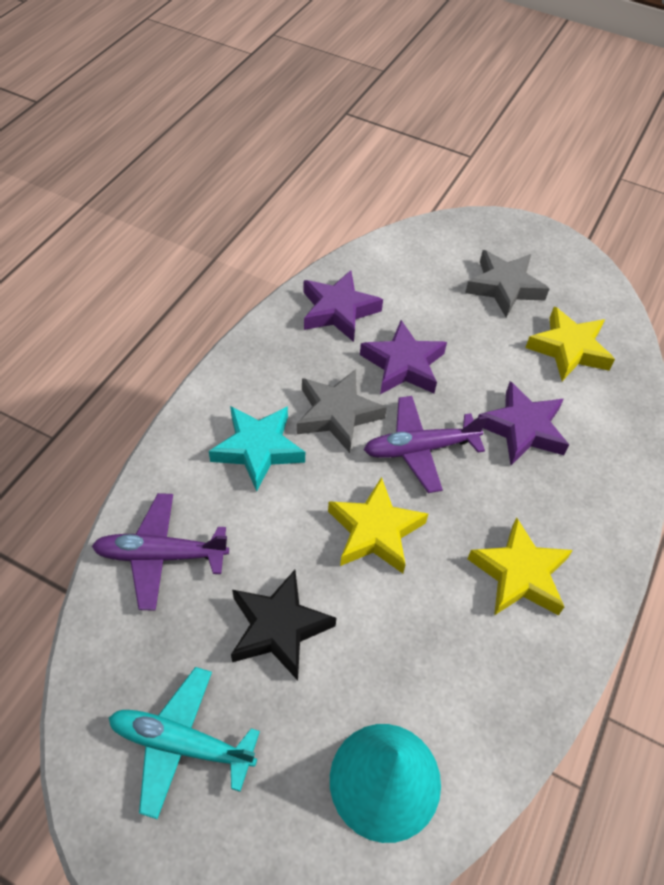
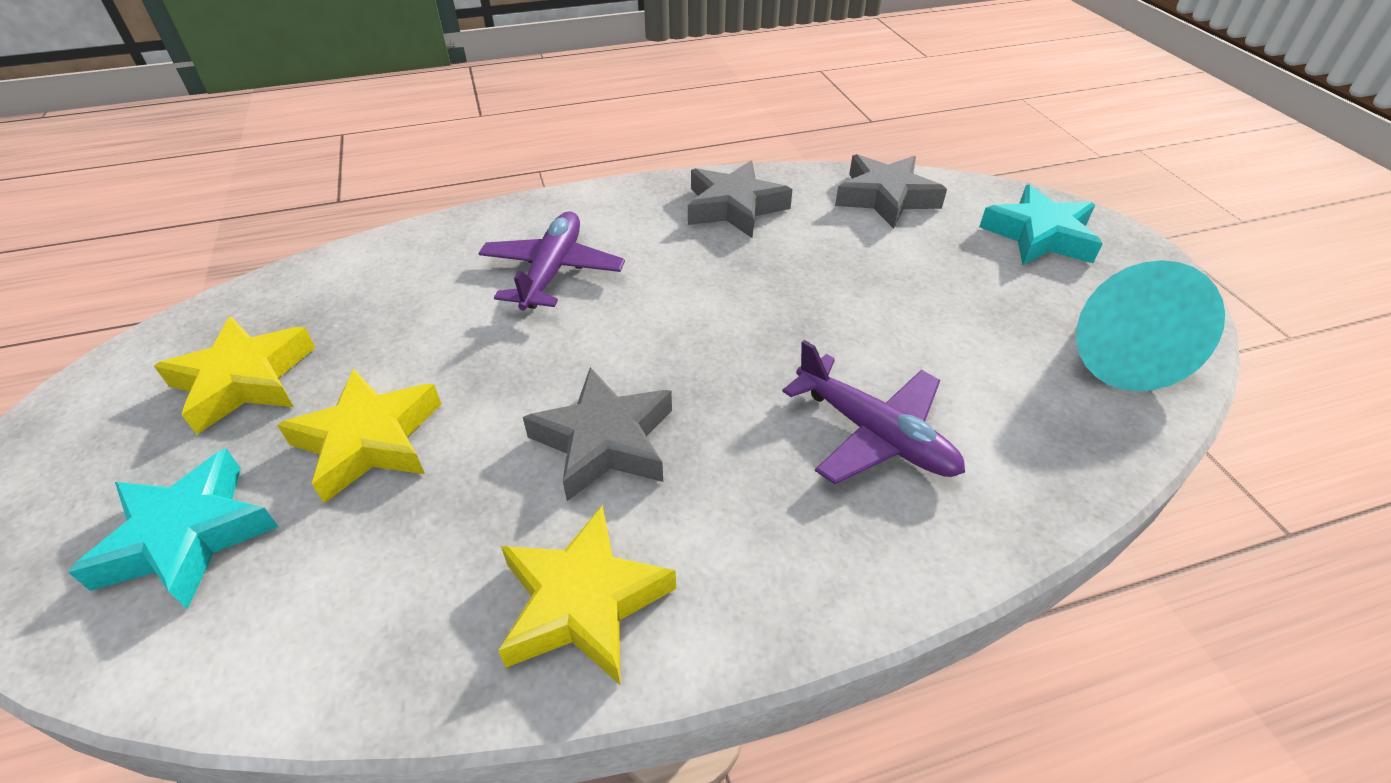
black star: [231,570,336,681] = 1 -> none = 0
grey star: [297,369,387,453] [465,250,549,318] = 2 -> [523,367,672,501] [688,161,793,238] [835,154,947,229] = 3
purple star: [303,270,383,342] [360,320,447,394] [478,381,569,465] = 3 -> none = 0
turquoise plane: [109,667,260,819] = 1 -> none = 0
turquoise star: [209,406,305,492] = 1 -> [68,449,278,609] [979,184,1103,265] = 2

